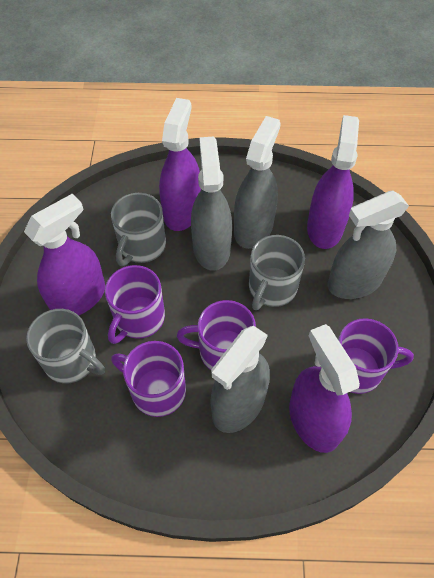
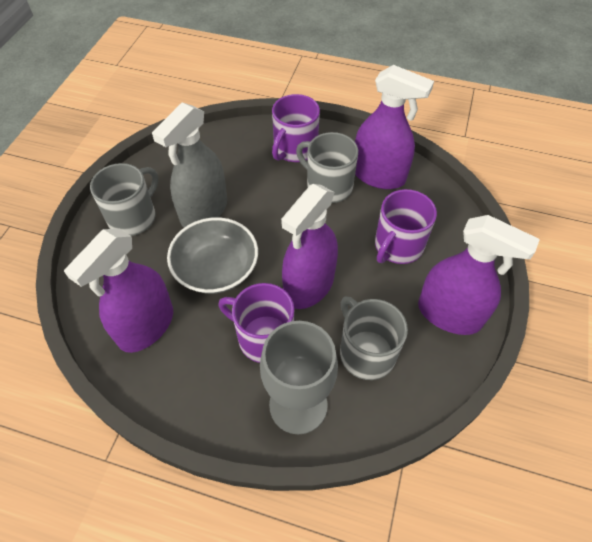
grey bowl: none = 0 -> [167,217,258,294] = 1
grey goblet: none = 0 -> [260,321,338,435] = 1
grey spray bottle: [191,137,232,271] [210,326,270,433] [234,116,281,249] [328,191,409,299] = 4 -> [152,102,227,228] = 1
purple mug: [105,265,165,344] [111,341,186,417] [177,300,256,370] [338,318,414,394] = 4 -> [218,283,294,363] [272,94,320,162] [375,189,437,264] = 3

